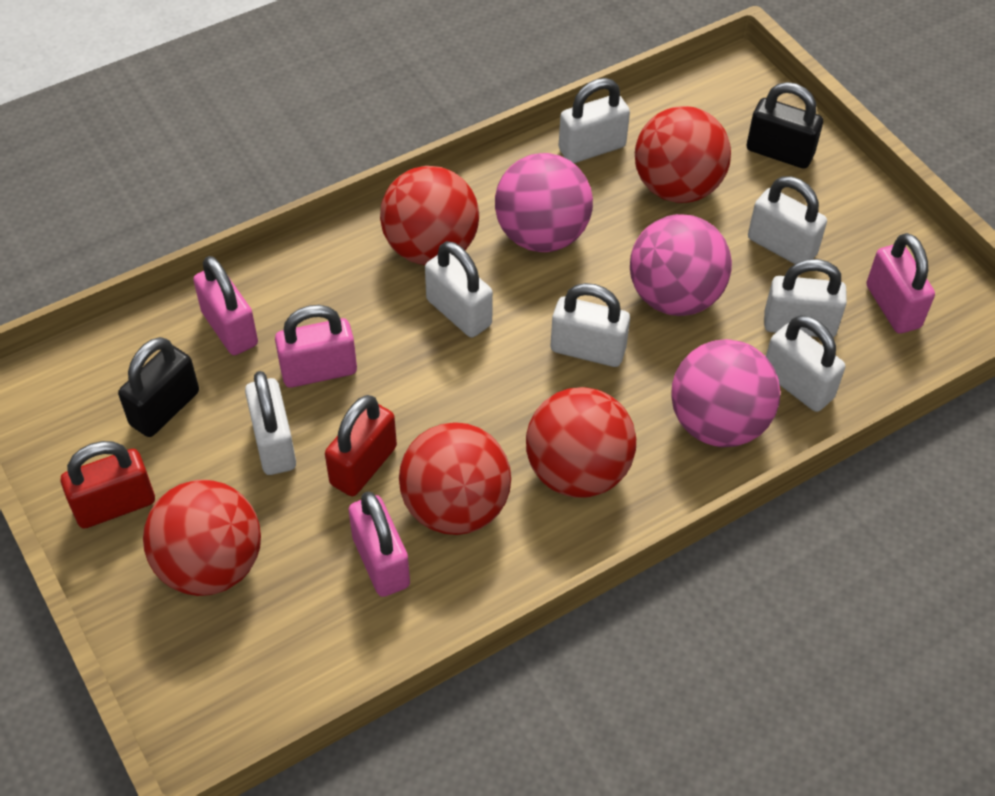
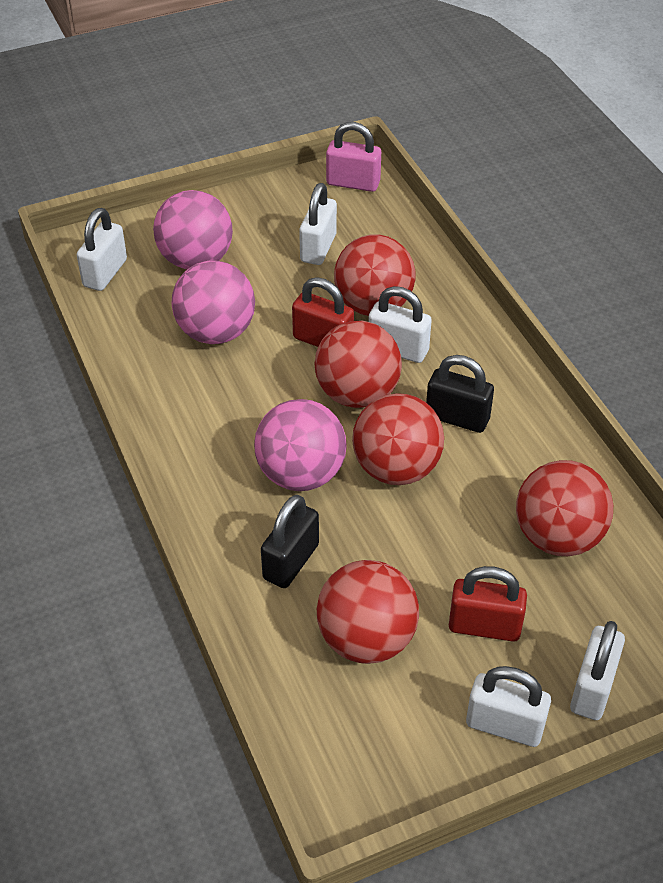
pink padlock: [193,256,258,355] [275,305,357,388] [349,492,410,597] [866,233,935,334] = 4 -> [326,122,381,192] = 1
white padlock: [245,371,296,475] [425,241,493,338] [551,283,630,367] [559,78,630,163] [748,176,827,264] [764,259,847,337] [766,315,845,412] = 7 -> [77,208,127,291] [299,183,337,265] [368,286,432,363] [466,666,551,747] [570,621,625,720] = 5

